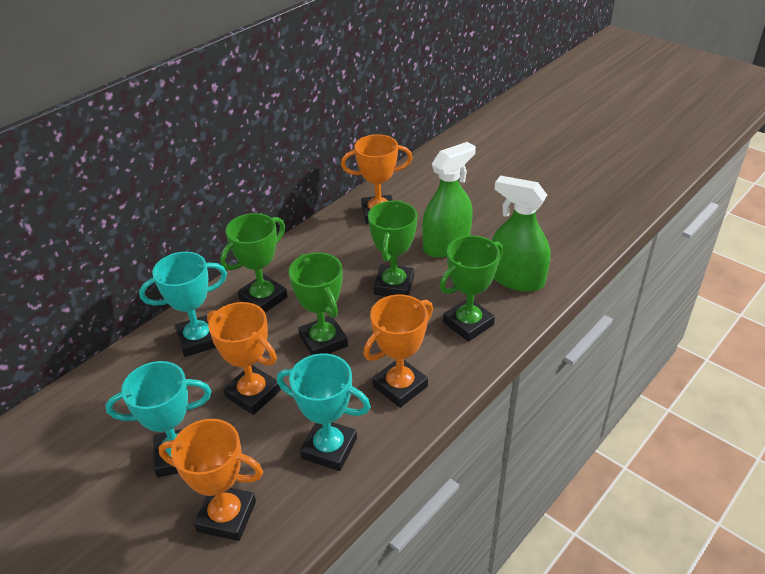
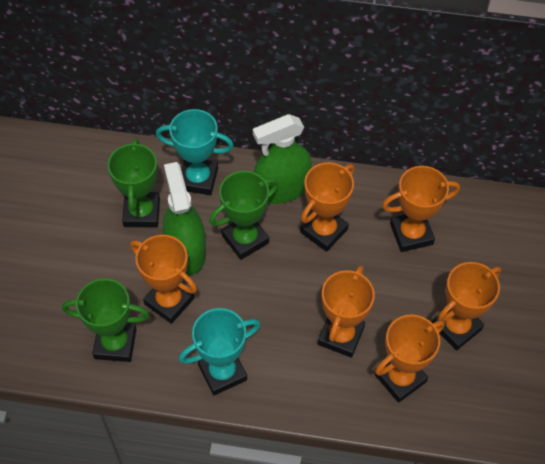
green trophy: [220,213,288,313] [289,253,348,355] [368,200,417,296] [440,235,503,342] = 4 -> [62,278,149,362] [107,139,160,227] [209,171,279,260] = 3
orange trophy: [158,419,263,541] [207,302,281,415] [341,134,412,224] [363,295,433,408] = 4 -> [130,235,197,324] [300,162,354,252] [318,265,375,358] [375,315,445,403] [382,166,460,252] [432,262,501,351] = 6
turquoise trophy: [105,361,211,477] [139,252,227,357] [277,353,371,471] = 3 -> [156,109,234,195] [179,308,260,395] = 2

